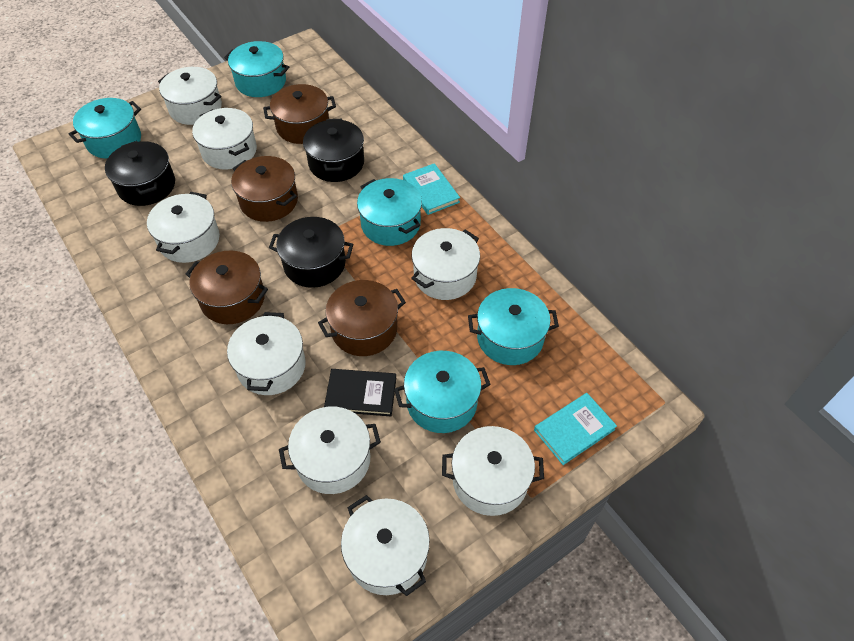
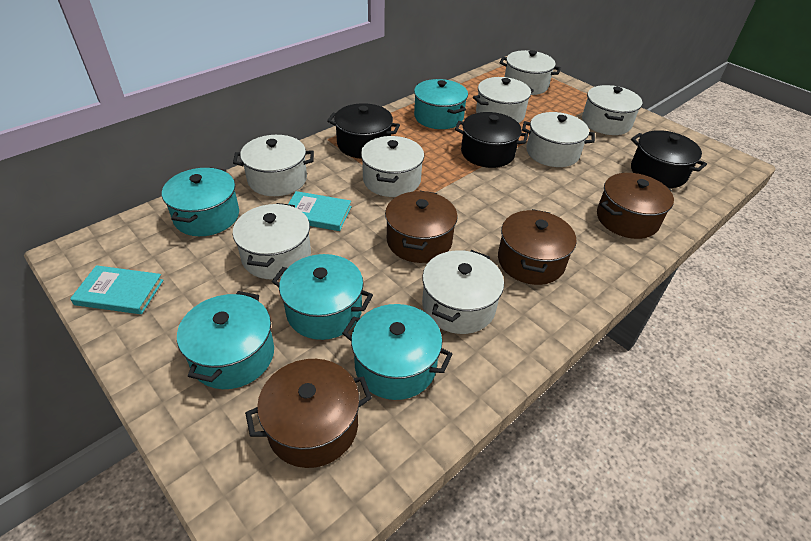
black book: [324,369,396,416] = 1 -> none = 0

